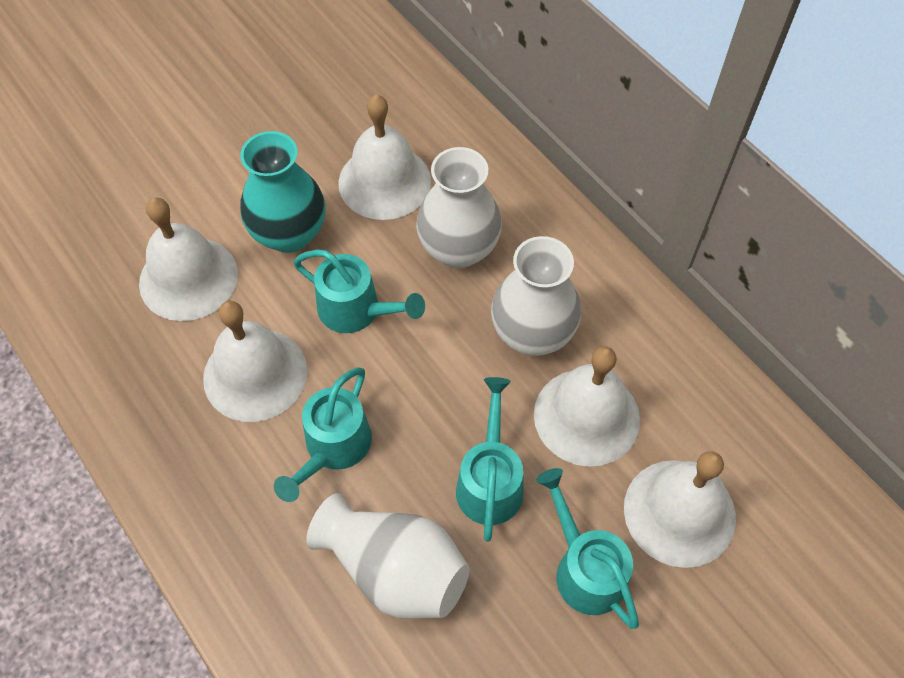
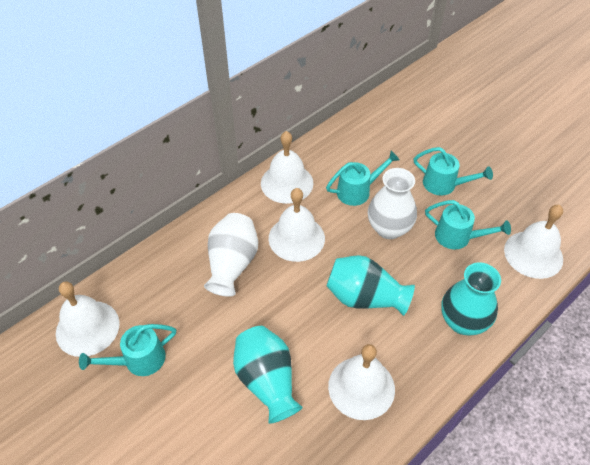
turquoise vase: [240,131,326,253] = 1 -> [233,326,303,424] [326,255,415,316] [442,262,501,335] = 3
white vase: [306,493,469,619] [416,147,502,268] [491,236,581,356] = 3 -> [204,213,258,297] [368,168,417,239] = 2

